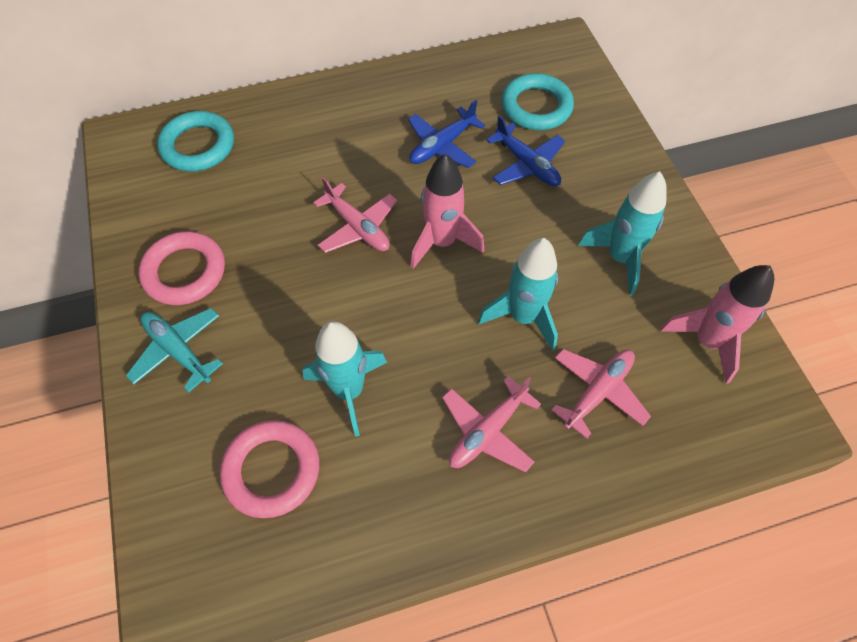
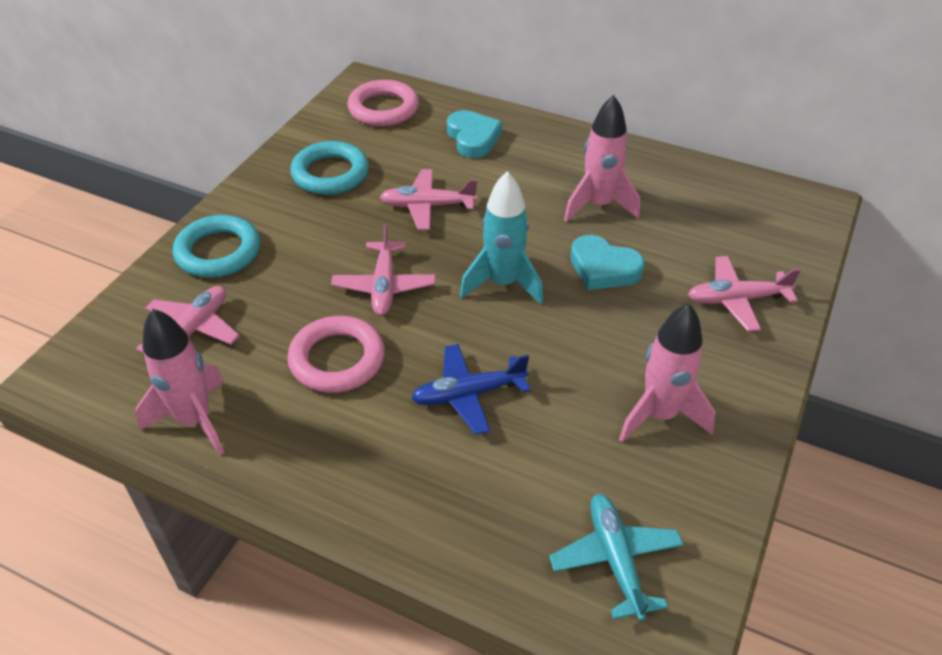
blue plane: [408,100,485,168] [486,115,565,186] = 2 -> [411,344,530,435] = 1
pink plane: [313,177,397,253] [442,376,541,472] [551,349,651,439] = 3 -> [136,286,240,353] [331,223,436,316] [380,169,477,230] [688,256,801,331] = 4
pink rocket: [410,154,484,269] [660,265,774,384] = 2 -> [135,309,224,455] [564,95,640,222] [619,303,715,443] = 3
turquoise heart: none = 0 -> [447,110,502,158] [571,235,645,290] = 2
turquoise rocket: [303,321,387,437] [478,238,558,351] [578,171,667,296] = 3 -> [460,171,543,304] = 1

